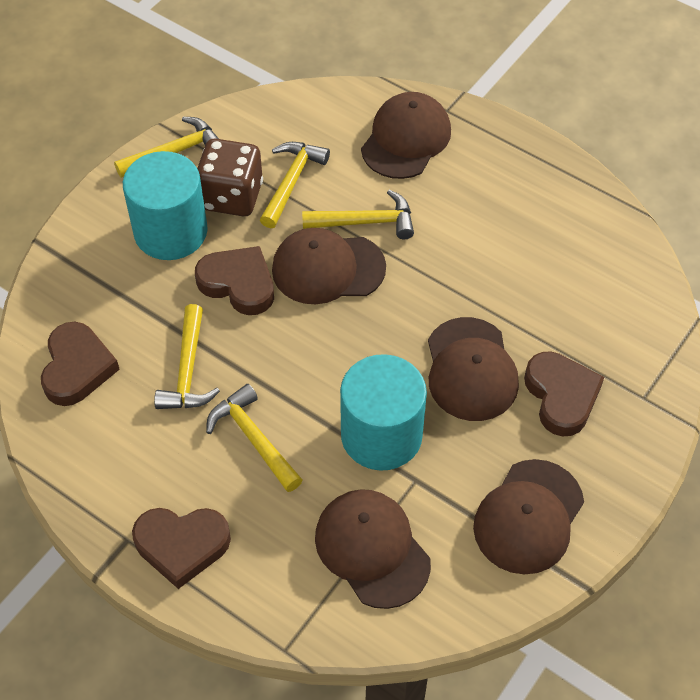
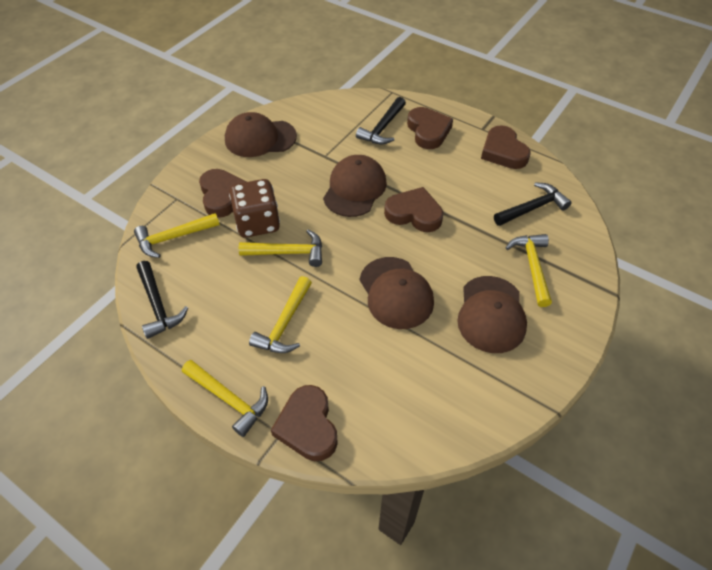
black hammer: none = 0 -> [136,261,188,339] [356,97,406,144] [494,182,572,226] = 3
brown cap: [272,228,386,304] [315,489,431,609] [361,92,451,179] [428,317,519,421] [473,459,584,574] = 5 -> [225,112,297,157] [323,155,387,217] [360,257,434,329] [457,276,527,353] = 4
brown heart: [41,322,120,406] [132,508,231,589] [195,246,274,315] [524,351,604,437] = 4 -> [199,169,246,218] [271,385,338,461] [384,187,443,232] [407,107,453,149] [481,125,531,169] = 5
turquoise cylinder: [123,151,208,260] [340,354,427,471] = 2 -> none = 0

